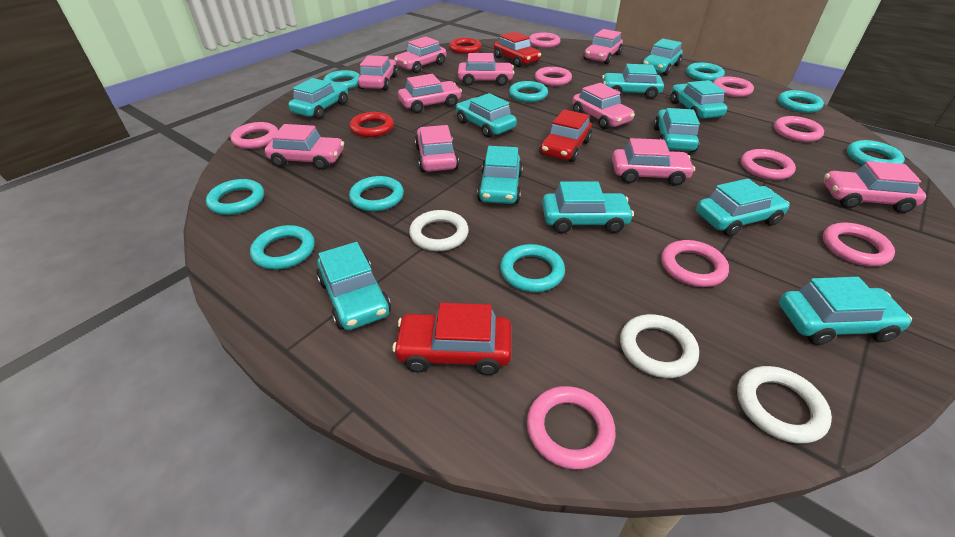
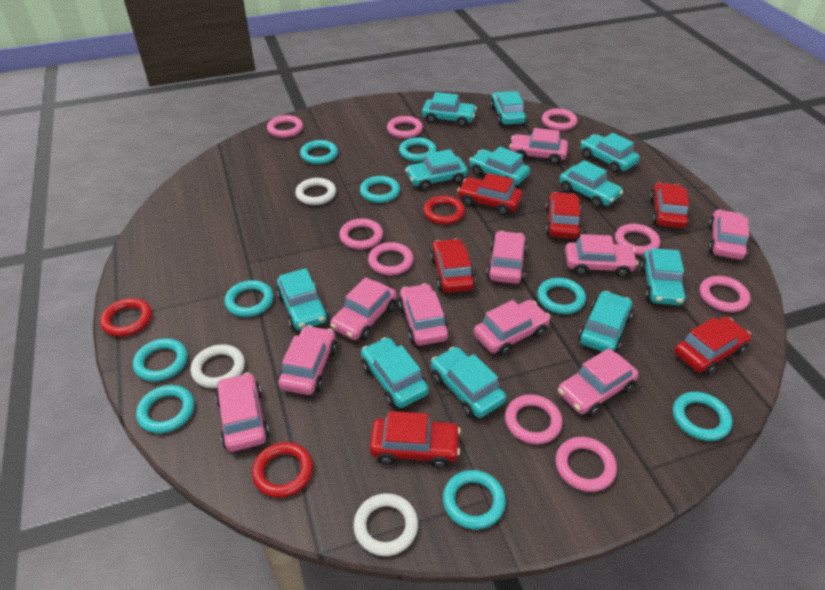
red car: [392,303,512,375] [494,31,541,67] [540,109,592,162] = 3 -> [370,411,461,469] [430,239,476,293] [457,173,523,215] [546,192,582,239] [650,183,689,228] [674,317,751,375] = 6
red ring: [349,112,394,137] [449,38,481,54] = 2 -> [100,298,152,337] [252,442,313,498] [423,196,465,225] = 3

